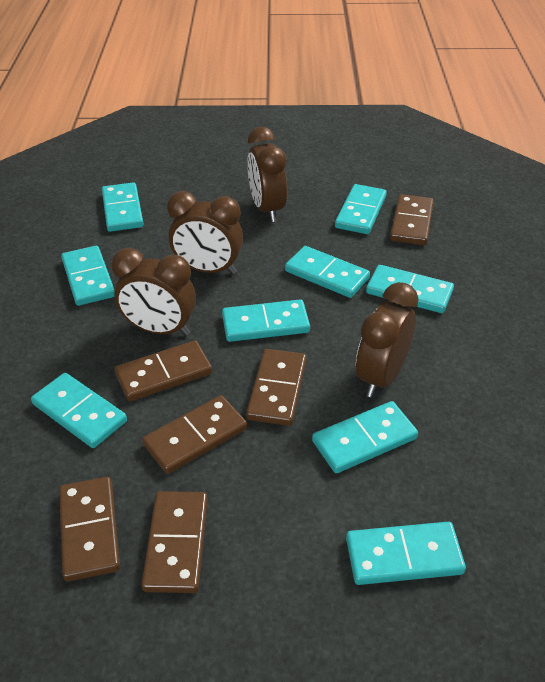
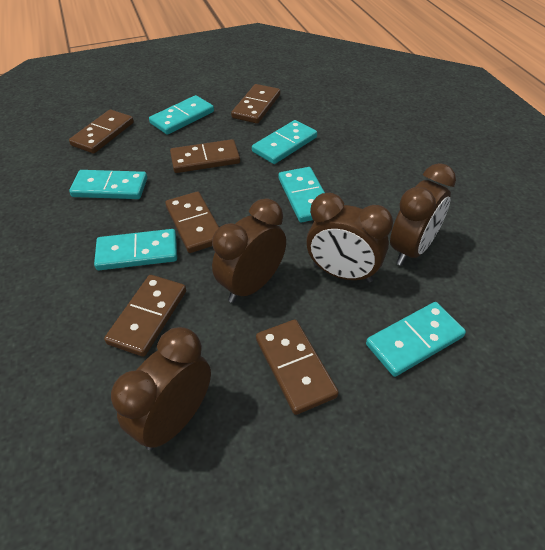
turquoise domino: [31,373,127,448] [61,246,115,306] [102,182,143,232] [222,299,310,342] [285,246,370,298] [312,401,418,473] [335,184,387,234] [346,522,466,585] [366,265,454,313] = 9 -> [69,170,147,199] [94,229,177,270] [149,95,214,135] [252,120,317,164] [279,167,325,222] [366,302,466,377] = 6

